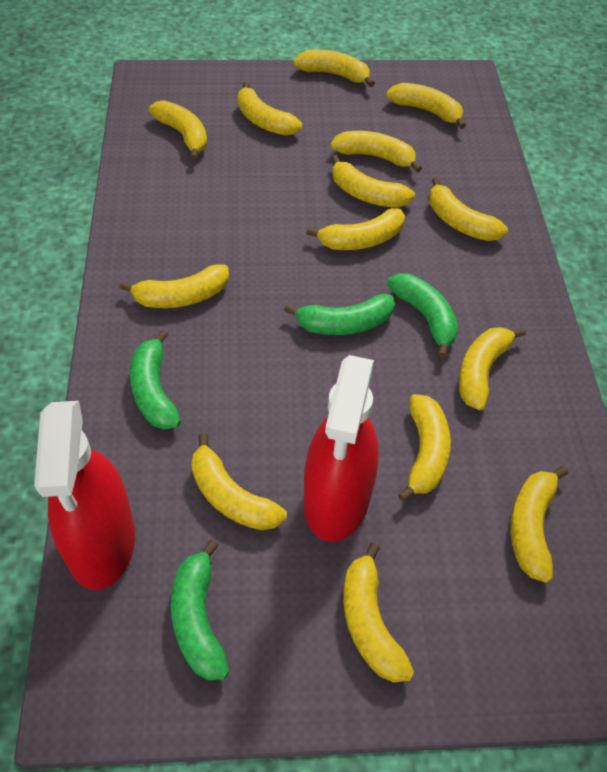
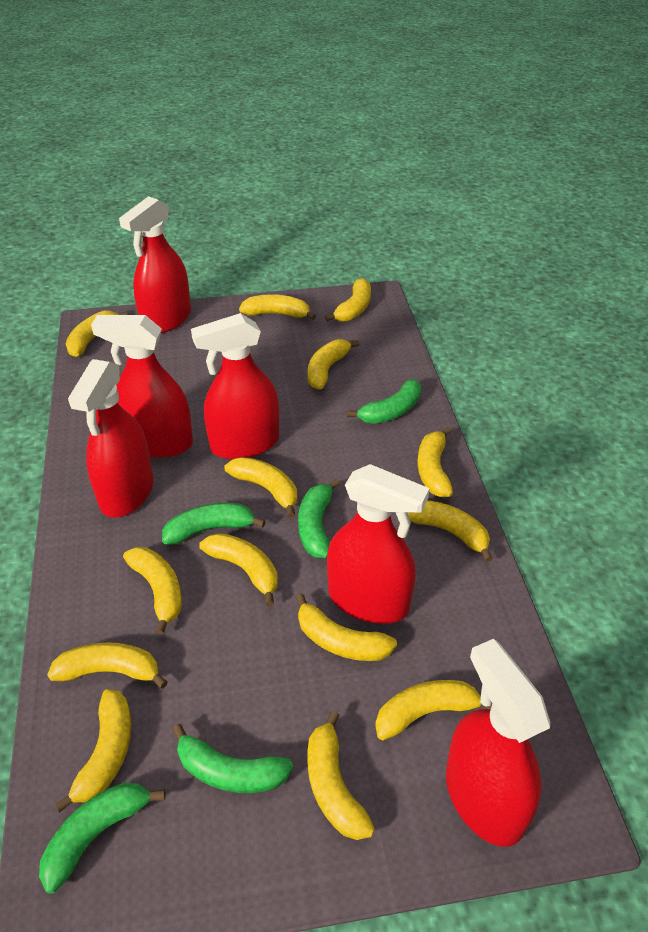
green banana: [130,330,181,429] [171,539,229,680] [284,294,395,335] [387,273,458,358] = 4 -> [39,783,165,894] [162,503,266,545] [172,724,293,793] [298,479,340,558] [347,379,421,424] = 5
red spray bottle: [34,401,135,590] [304,355,379,542] = 2 -> [68,359,154,518] [91,315,193,458] [119,196,191,333] [191,313,279,459] [327,464,430,624] [446,639,550,847] = 6

